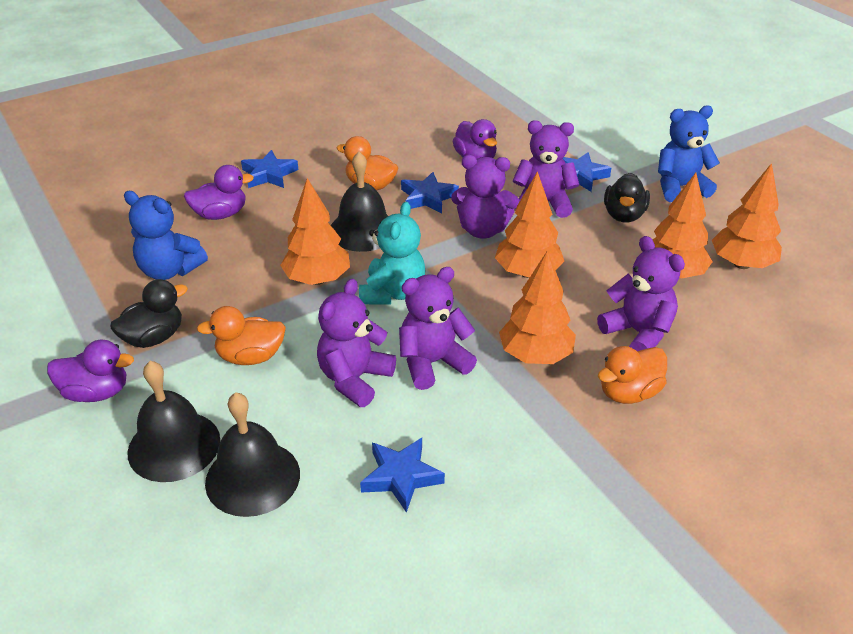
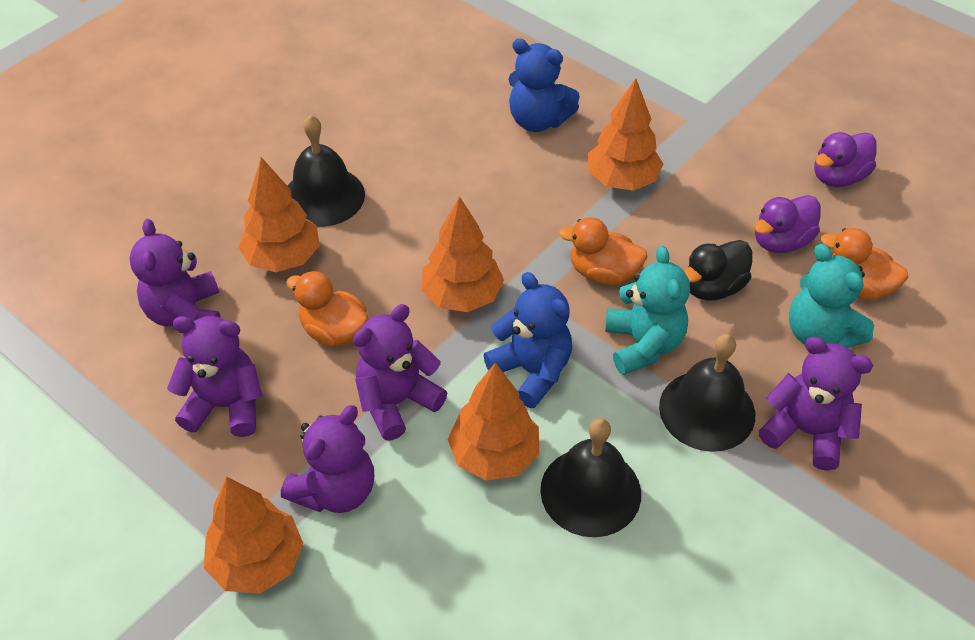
black duck: [110,279,188,348] [604,173,650,222] = 2 -> [684,240,752,301] = 1
blue star: [241,150,299,188] [360,438,445,513] [401,172,459,213] [562,152,611,192] = 4 -> none = 0
purple duck: [47,339,134,402] [184,165,254,220] [453,119,497,159] = 3 -> [754,195,821,253] [814,132,877,187] = 2
turquoise teddy bear: [359,202,425,305] = 1 -> [605,246,690,375] [789,244,874,348] = 2

